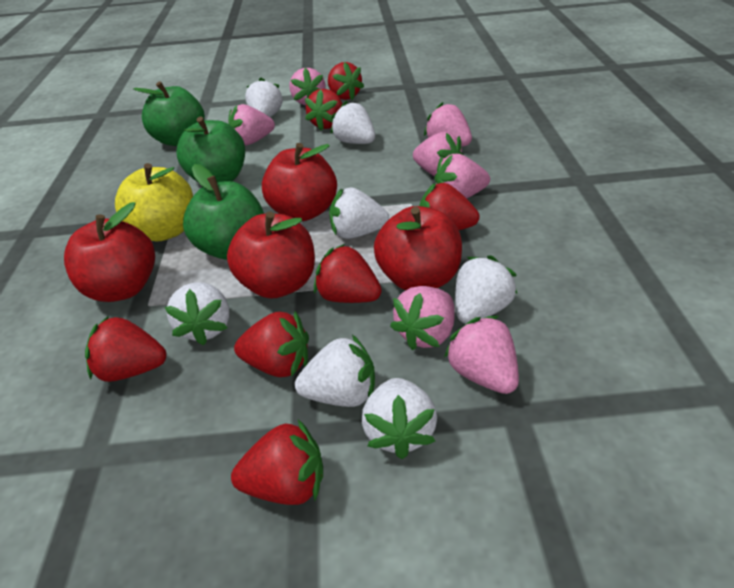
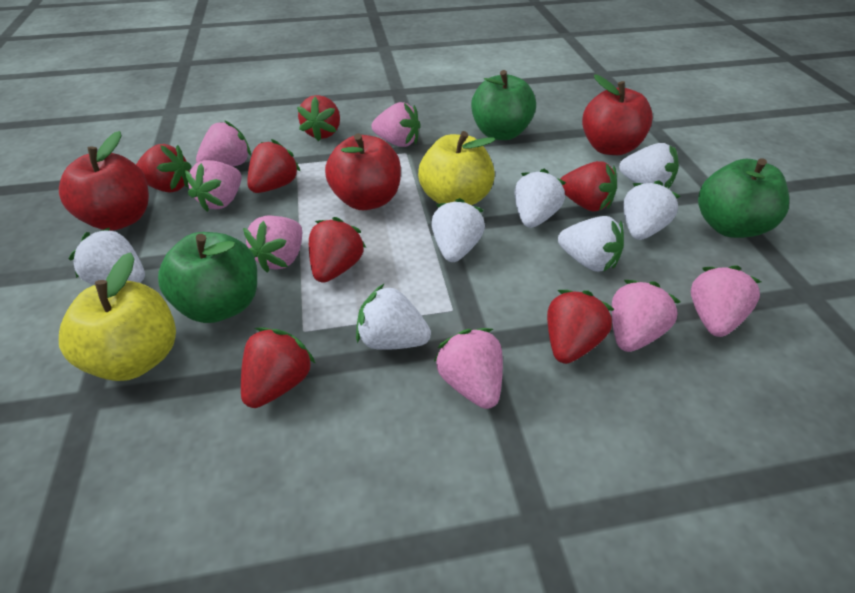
red apple: [64,202,155,302] [227,212,315,298] [262,143,337,221] [374,206,462,291] = 4 -> [59,131,149,231] [325,133,401,210] [582,75,653,155] = 3
yellow apple: [115,163,193,242] = 1 -> [59,252,176,381] [418,131,495,205] = 2

